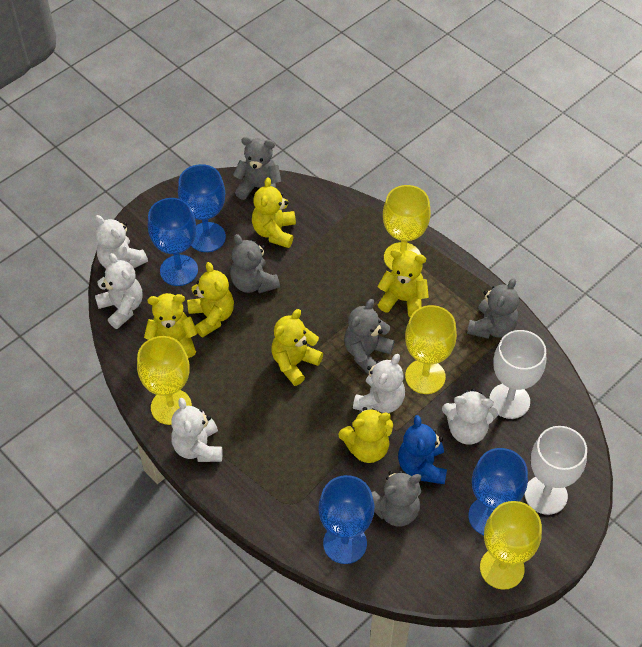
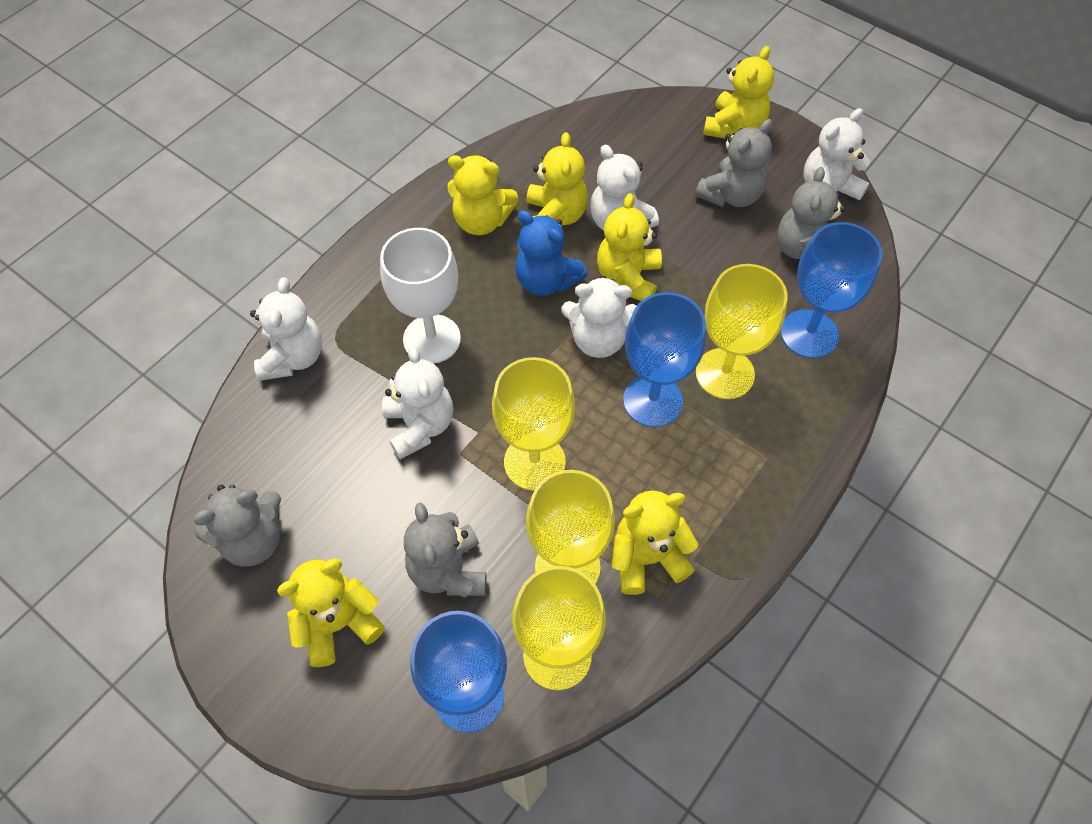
blue goblet: [148,198,198,286] [178,164,226,252] [318,475,374,564] [468,448,528,535] = 4 -> [411,611,507,733] [623,292,706,427] [781,222,882,358] = 3
grey teddy bear: [230,234,280,293] [233,137,281,200] [344,299,395,374] [372,471,421,527] [467,278,519,339] = 5 -> [194,485,281,567] [404,503,486,598] [695,119,772,207] [778,167,846,259] = 4
white goblet: [489,330,546,419] [524,426,587,515] = 2 -> [380,228,461,363] = 1

